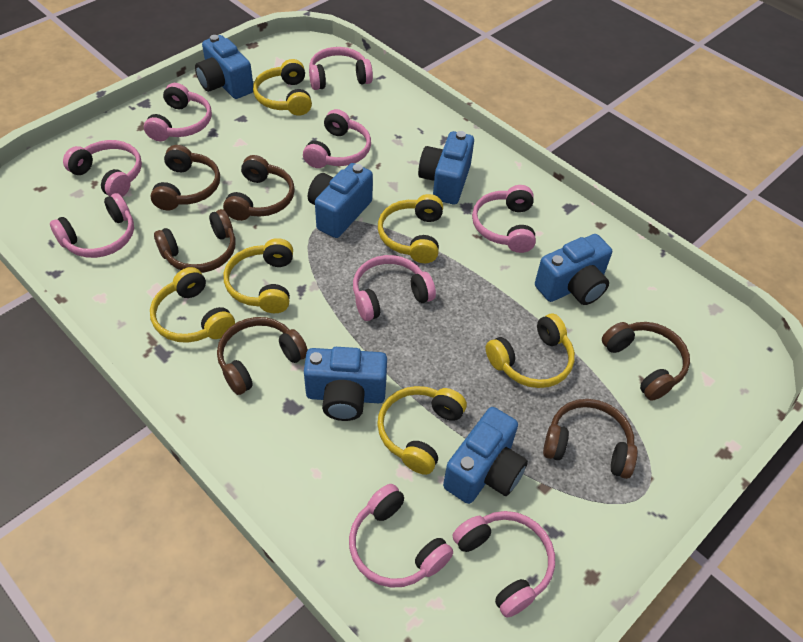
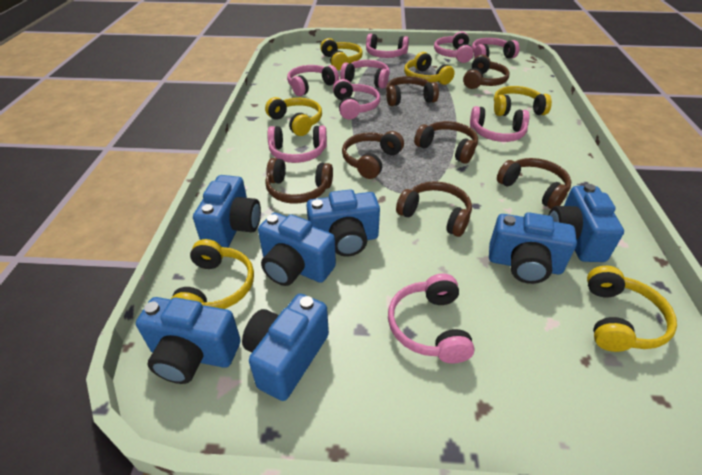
blue camera: [195,35,253,99] [304,347,387,421] [308,163,373,238] [418,131,474,204] [443,407,528,504] [535,234,612,305] = 6 -> [136,297,241,384] [193,175,261,248] [242,294,329,401] [258,213,336,286] [306,189,380,257] [489,212,577,284] [549,184,624,262] = 7
brown headphones: [150,145,220,210] [154,209,235,273] [217,317,308,395] [223,155,295,221] [543,399,638,479] [602,322,690,401] = 6 -> [265,158,333,204] [342,131,404,179] [386,76,439,106] [396,181,472,237] [414,121,478,164] [463,55,510,89] [497,158,571,209] = 7

